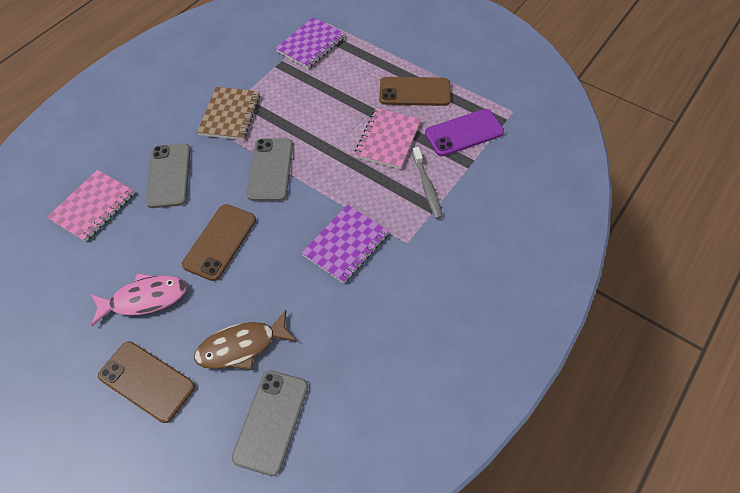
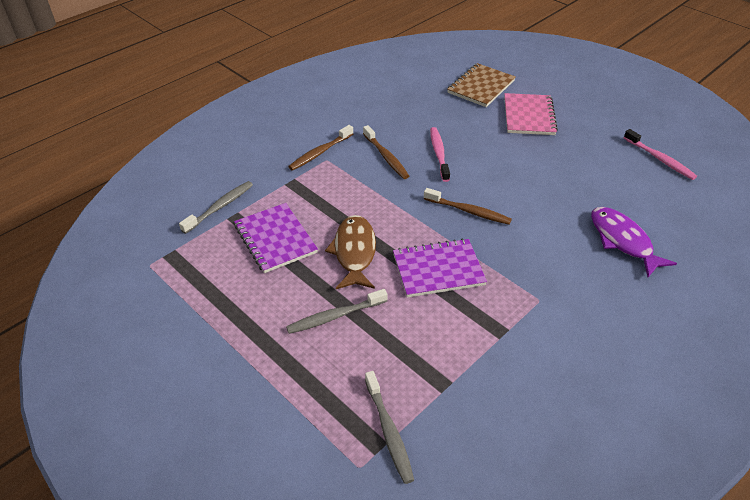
brown phone: [98,341,195,423] [182,204,256,281] [379,77,451,106] = 3 -> none = 0
brown toothbrush: none = 0 -> [288,125,353,171] [363,125,409,179] [424,188,512,225] = 3
grey phone: [146,143,191,208] [232,370,308,476] [247,138,293,201] = 3 -> none = 0
grey toothbrush: [412,147,443,219] = 1 -> [179,181,253,234] [286,289,388,334] [365,371,414,484] = 3
pink fish: [91,273,187,326] = 1 -> none = 0
pink notebook: [47,170,135,242] [354,108,421,169] = 2 -> [504,93,558,135] = 1
pink toothbrush: none = 0 -> [430,127,450,182] [624,129,697,180] = 2
purple fish: none = 0 -> [591,207,677,277] = 1
purple phone: [425,109,504,156] = 1 -> none = 0

